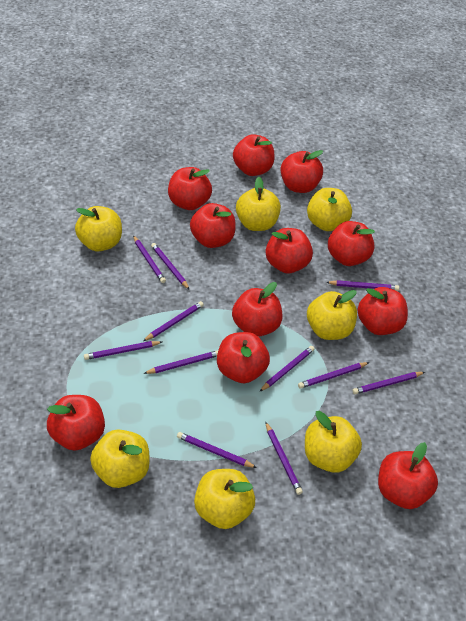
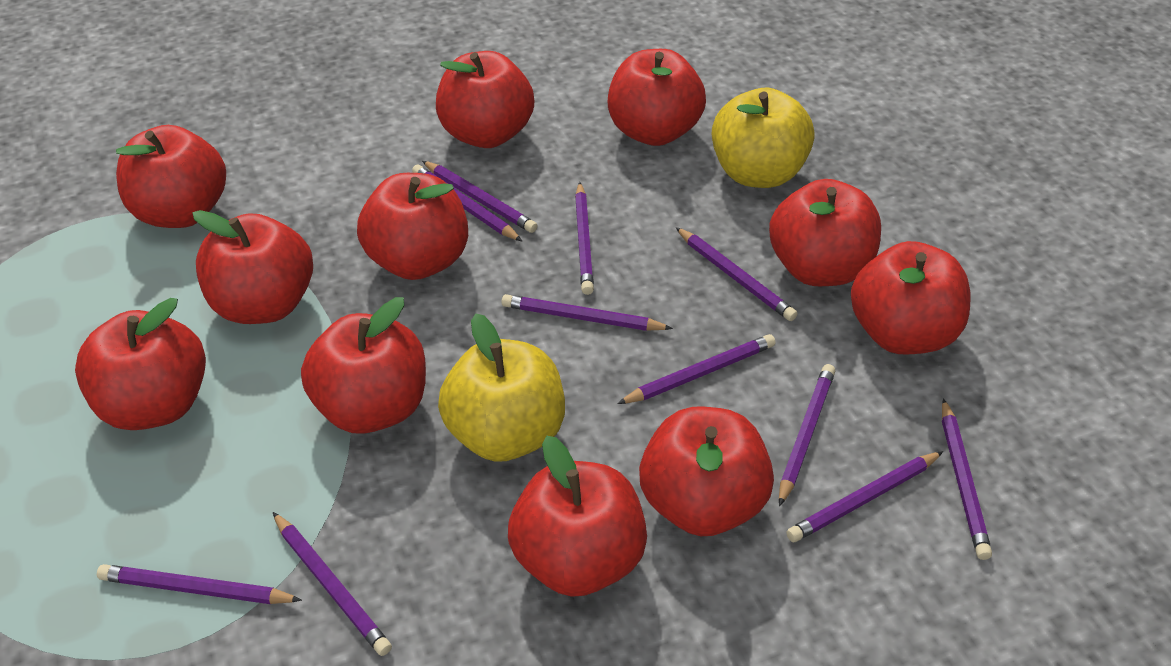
yellow apple: [75,206,122,252] [90,429,150,488] [194,469,255,529] [236,177,281,231] [305,411,362,473] [307,188,352,231] [307,290,357,340] = 7 -> [438,313,565,462] [712,88,815,188] = 2

